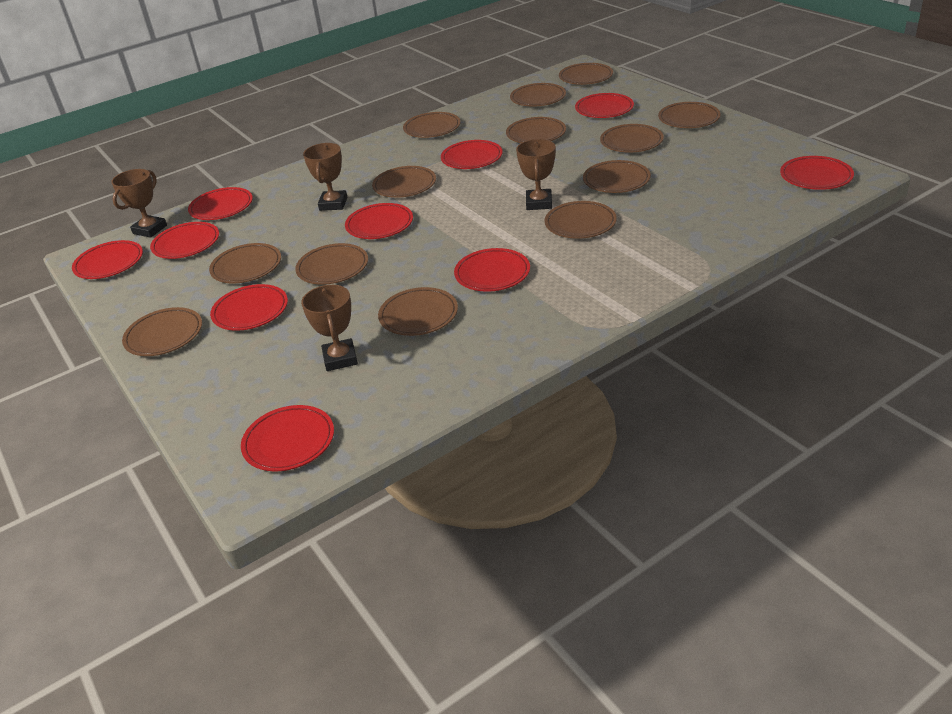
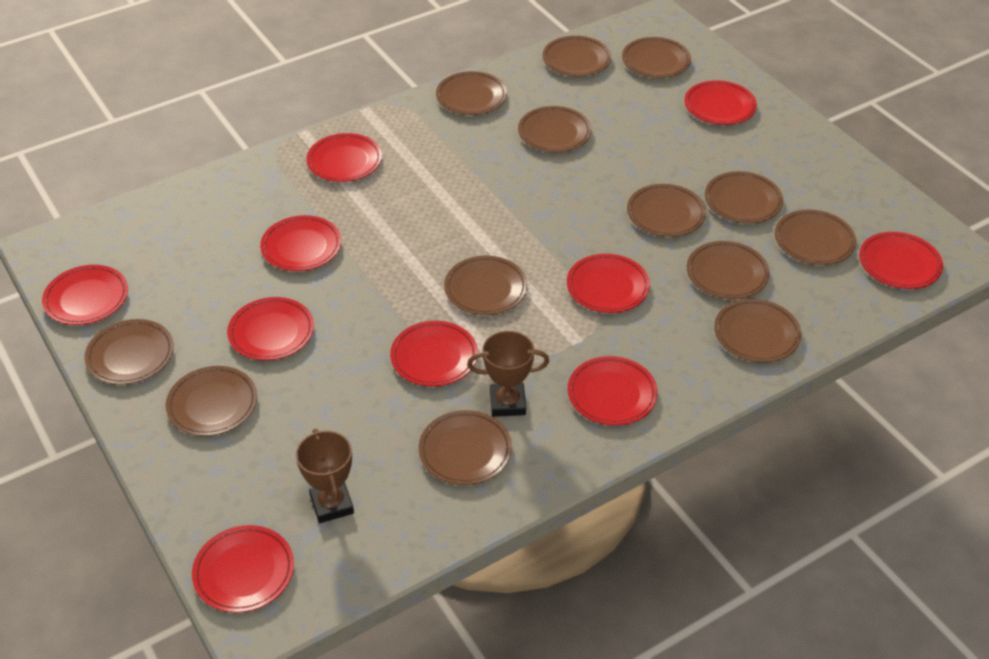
brown trophy: [111,169,167,238] [301,285,358,371] [303,143,347,211] [516,139,556,210] = 4 -> [296,429,354,523] [467,331,549,417] = 2

